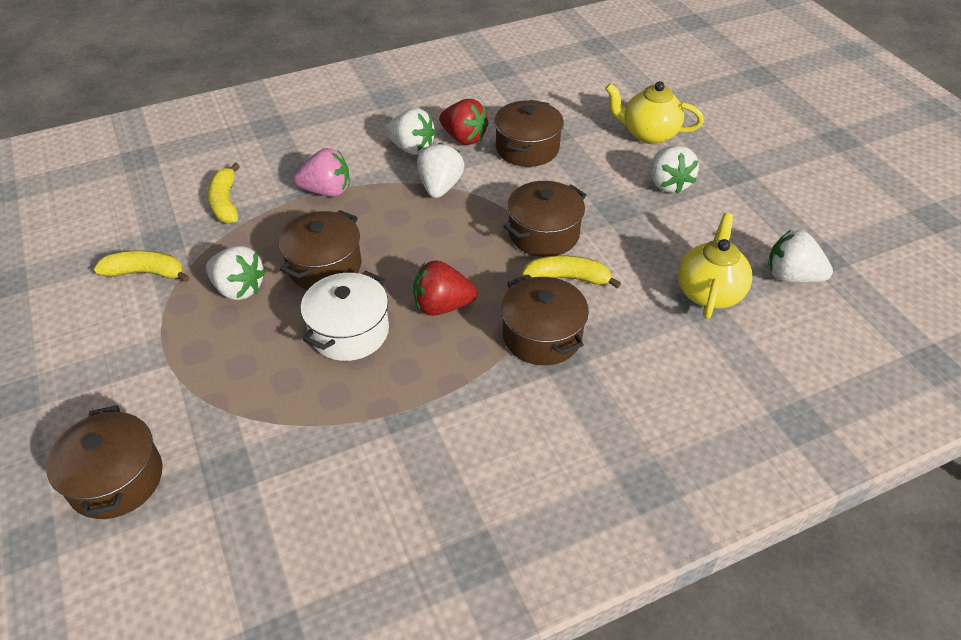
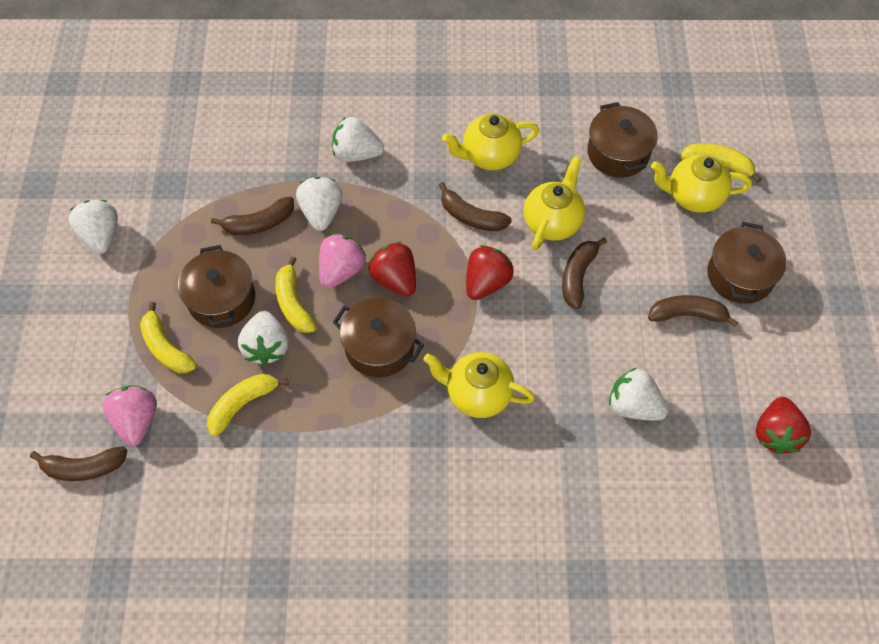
brown banana: none = 0 -> [30,446,128,481] [211,197,294,235] [439,182,512,231] [562,237,607,309] [648,295,739,327] = 5
brown pot: [46,405,163,519] [278,210,361,290] [494,100,564,167] [501,275,589,365] [503,181,586,257] = 5 -> [178,245,255,328] [333,298,424,377] [587,102,658,178] [707,222,787,304] = 4
pink strawberry: [294,148,350,197] = 1 -> [103,385,157,446] [319,233,366,288] = 2
red strawberry: [413,260,478,316] [439,99,489,145] = 2 -> [368,242,416,296] [466,245,514,300] [756,397,811,454] = 3
white pot: [300,271,389,361] = 1 -> none = 0
yellow banana: [94,250,189,282] [207,163,240,224] [522,255,621,289] = 3 -> [140,302,197,373] [207,374,288,437] [275,257,317,333] [680,143,761,183] = 4
yellow teapot: [605,81,704,144] [678,213,752,319] = 2 -> [424,352,535,418] [442,114,539,170] [524,156,585,250] [651,155,752,213] = 4

